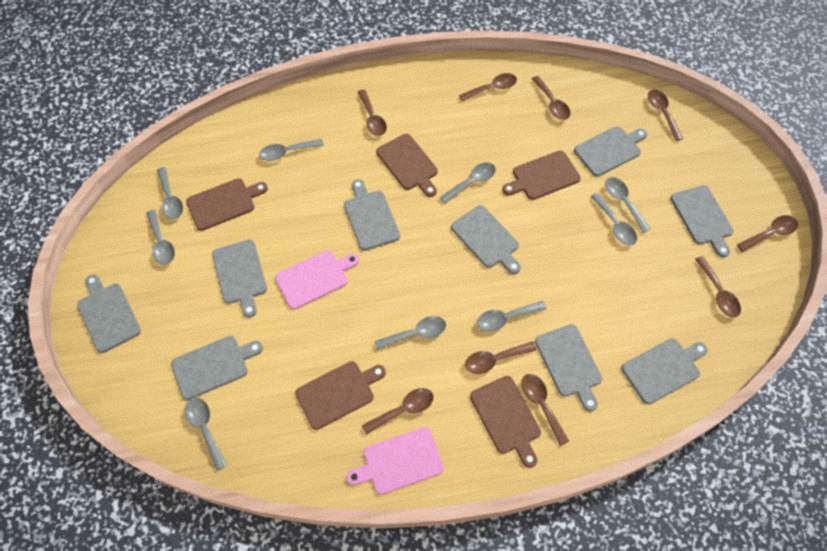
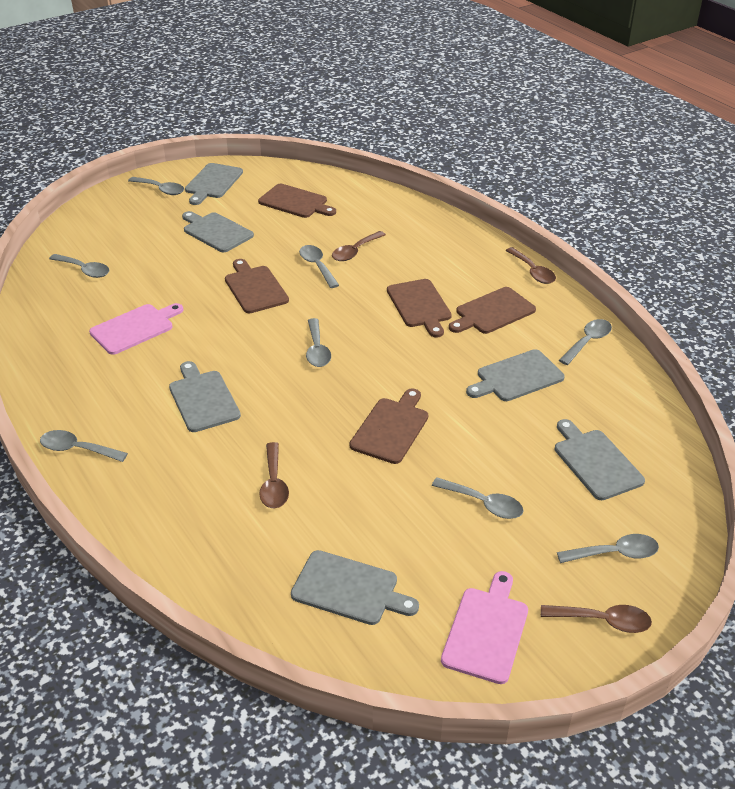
brown spoon: [358,89,387,136] [362,388,434,435] [459,73,517,101] [465,341,537,374] [521,374,569,446] [532,76,570,120] [648,90,683,141] [695,256,741,317] [737,215,798,252] = 9 -> [259,442,289,508] [332,231,386,261] [505,247,556,284] [541,605,652,633] = 4
grey cutting board: [77,275,141,353] [171,336,263,400] [212,240,267,318] [344,179,400,251] [451,205,521,274] [535,324,603,412] [574,126,647,177] [621,338,708,404] [670,185,734,258] = 9 -> [169,361,241,432] [182,211,254,252] [185,163,243,205] [291,550,419,625] [466,349,565,401] [555,419,645,500] = 6
grey spoon: [146,210,175,265] [157,167,183,219] [185,397,227,470] [259,139,324,161] [374,316,446,350] [439,162,496,203] [477,301,547,331] [590,193,637,246] [605,177,650,233] = 9 -> [40,430,128,462] [49,254,109,278] [128,177,184,195] [299,245,339,288] [306,318,331,367] [432,477,524,519] [557,534,659,563] [559,319,612,365] = 8

